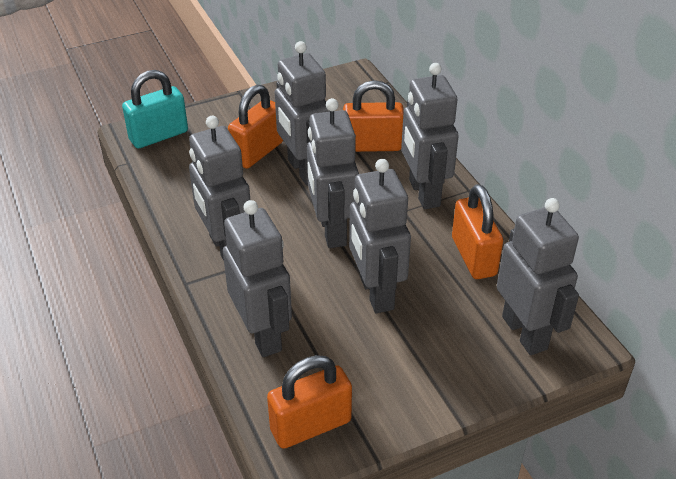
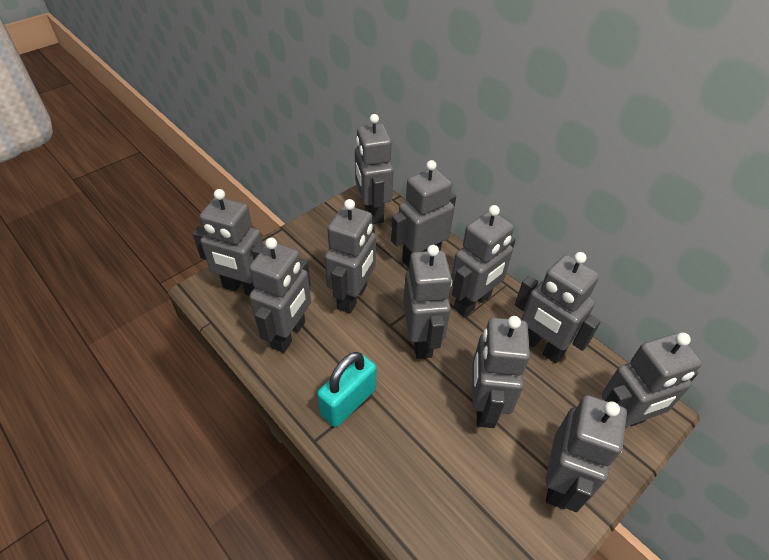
grey robot: [189,116,250,260] [223,200,292,357] [275,41,330,186] [307,98,359,248] [349,159,411,313] [401,63,459,209] [497,198,579,355] = 7 -> [192,189,266,296] [249,238,311,353] [325,199,376,314] [355,114,394,224] [391,160,456,269] [403,245,452,359] [451,205,516,317] [472,316,530,428] [515,252,601,364] [545,395,627,512] [601,333,702,427] = 11
orange padlock: [228,84,283,169] [267,355,352,449] [343,80,404,152] [452,184,503,279] = 4 -> none = 0

